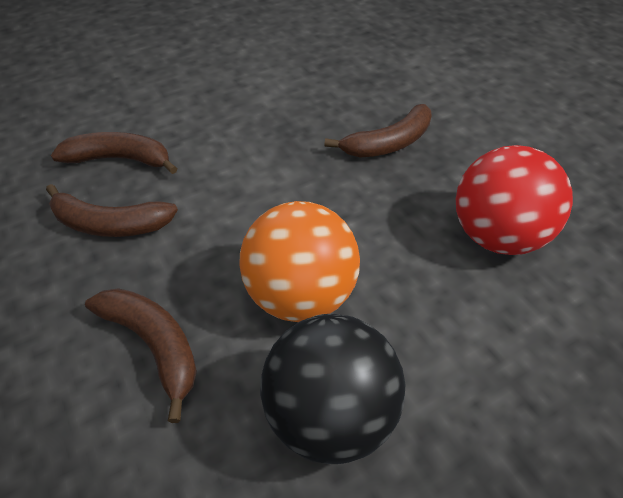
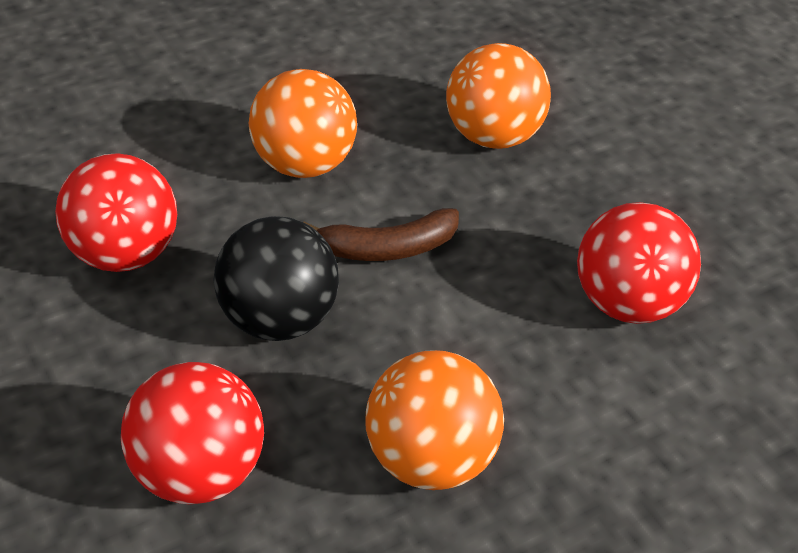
brown banana: [46,184,178,237] [51,132,177,174] [85,288,197,423] [324,104,432,158] = 4 -> [303,208,459,261] = 1
orange ball: [239,201,360,322] = 1 -> [249,69,357,178] [365,350,504,490] [446,43,551,149] = 3
red ball: [456,145,573,255] = 1 -> [55,153,177,272] [121,362,264,504] [577,202,701,324] = 3

